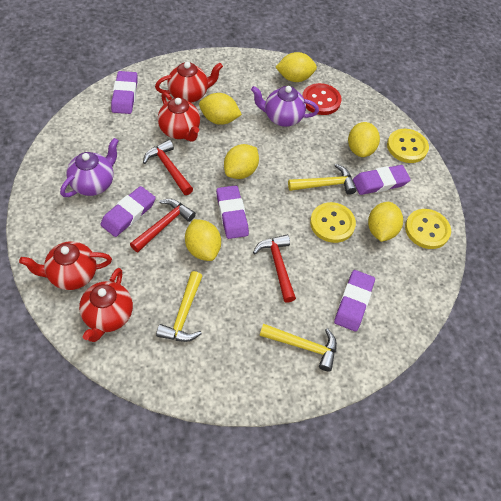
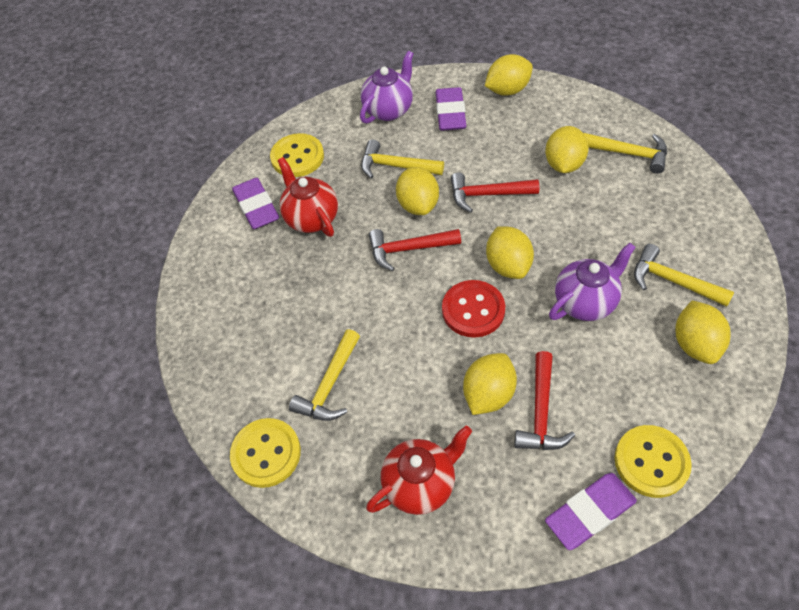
purple eraser: [100,186,156,237] [111,71,138,114] [216,185,249,239] [334,270,375,332] [353,165,410,195] = 5 -> [232,178,279,229] [436,87,466,131] [545,473,637,550] = 3
red teapot: [19,241,112,290] [79,268,133,342] [155,62,223,103] [158,92,200,142] = 4 -> [277,157,338,237] [366,426,472,515] = 2
yellow hammer: [156,271,202,342] [260,324,337,371] [288,164,357,195] = 3 -> [289,329,360,421] [361,139,444,179] [584,133,667,174] [634,244,734,307] = 4

